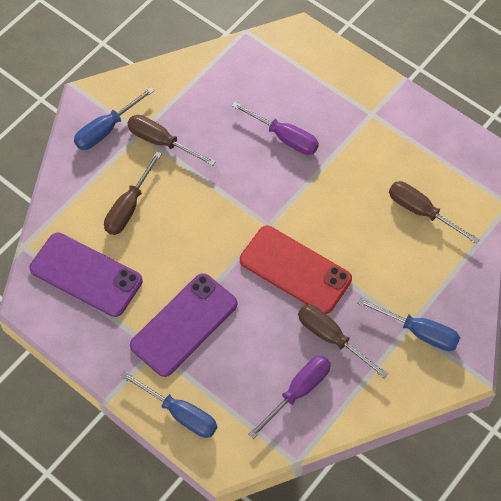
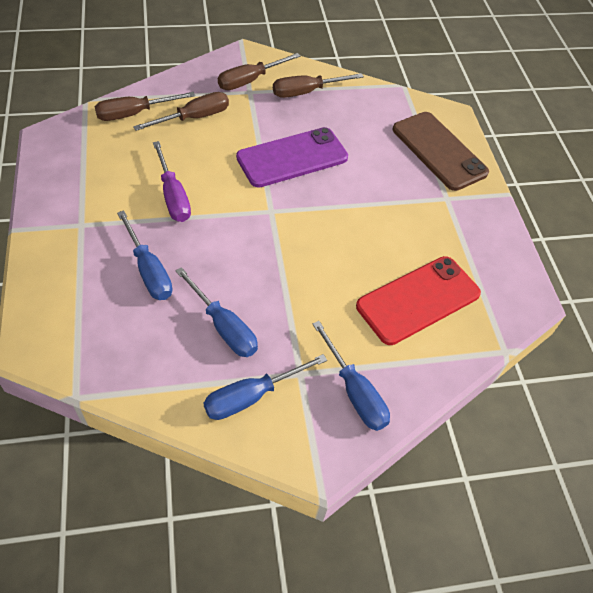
blue screwdriver: [74,87,154,150] [121,371,217,438] [357,298,460,351] = 3 -> [117,210,173,300] [175,267,258,357] [203,354,327,420] [312,321,390,431] = 4
brown phone: none = 0 -> [393,112,489,191] = 1
purple phone: [29,232,143,317] [130,273,238,377] = 2 -> [236,127,348,188] = 1
purple screwdriver: [231,101,319,155] [248,355,331,439] = 2 -> [153,141,191,222] = 1

